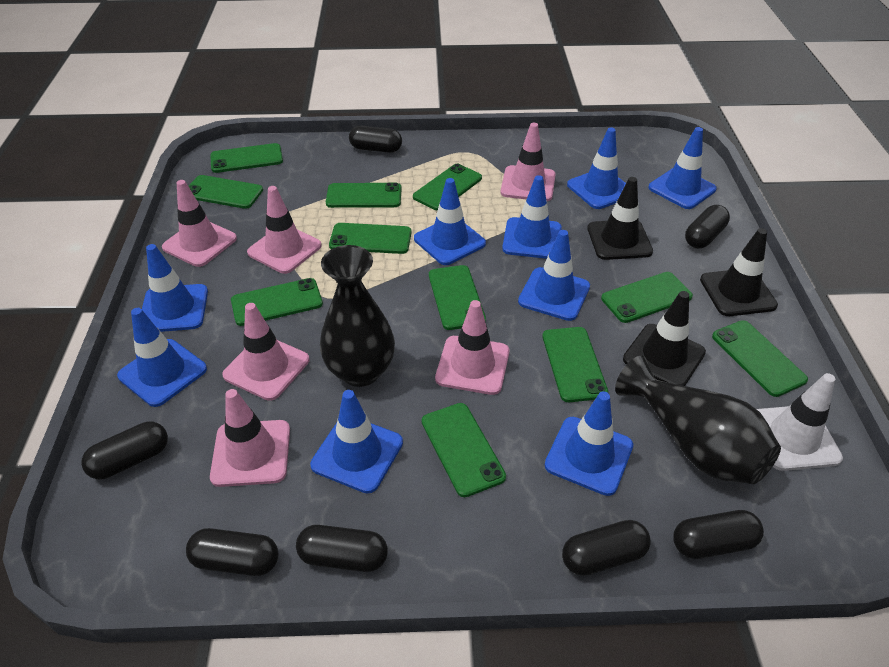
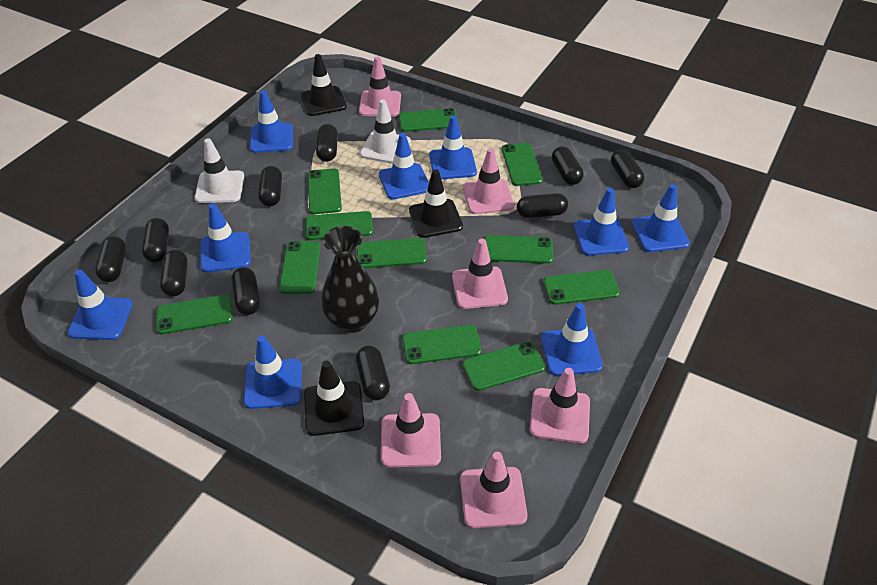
black capsule: [81,421,168,479] [186,528,279,576] [296,525,388,572] [349,126,402,153] [562,520,651,576] [673,510,764,559] [685,205,730,248] = 7 -> [95,236,126,282] [142,218,169,262] [160,250,188,297] [231,267,260,315] [258,166,282,206] [316,124,338,162] [356,346,390,400] [517,193,568,218] [552,146,584,185] [611,149,644,188] = 10
black vase: [320,245,395,387] [615,355,781,484] = 2 -> [321,226,379,333] = 1
white traffic cone: [757,373,843,471] = 1 -> [195,138,244,203] [360,99,411,164] = 2

